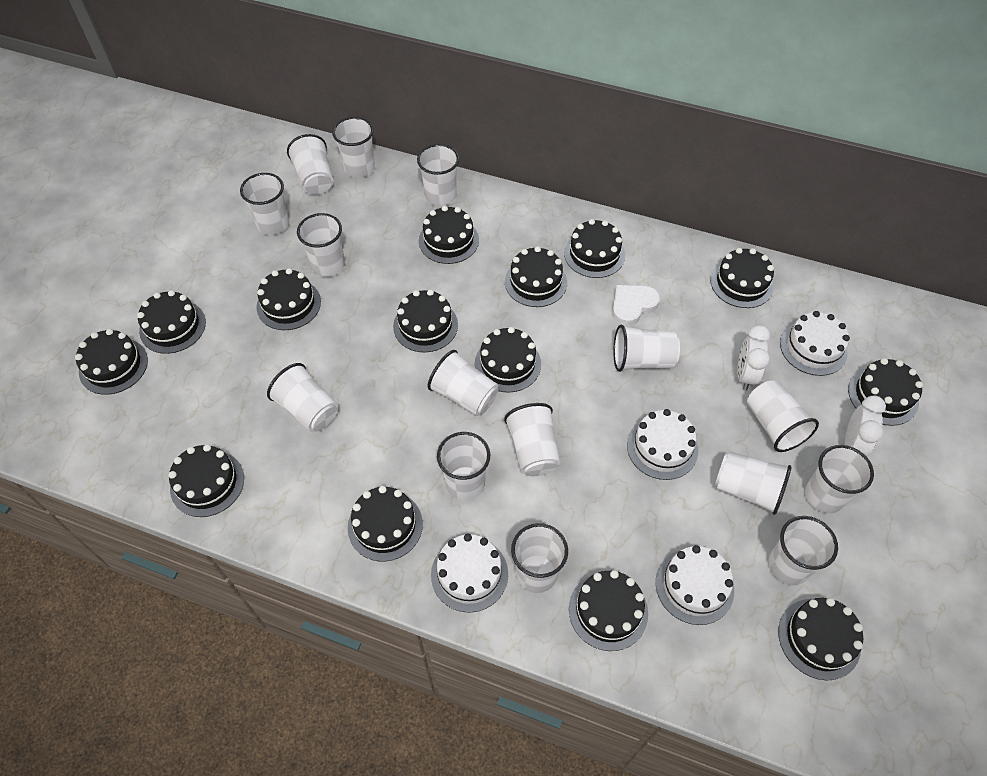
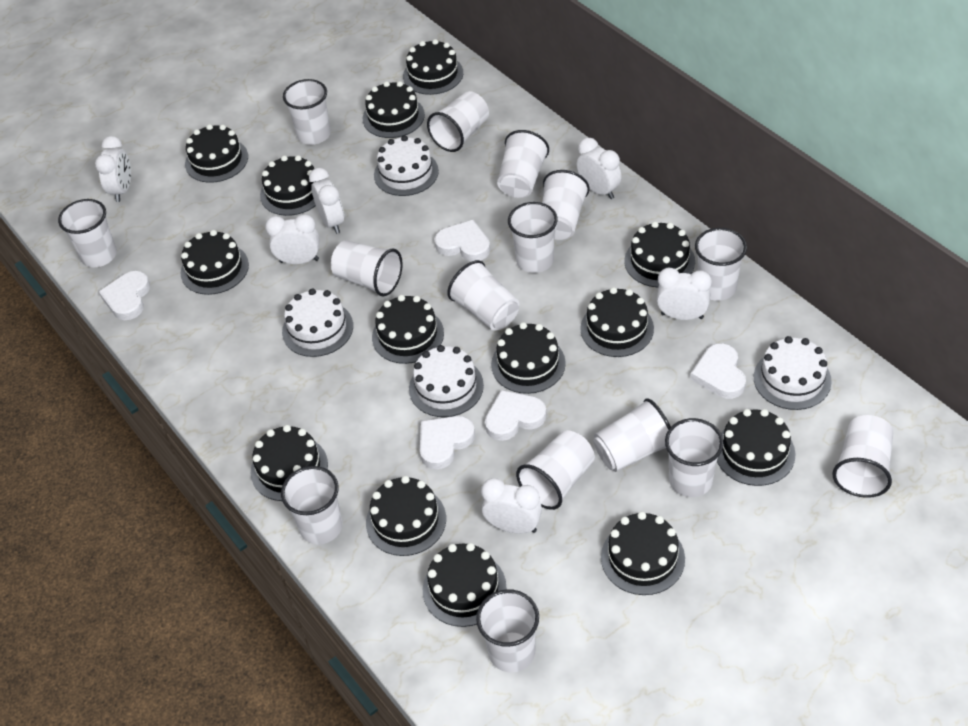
white clock: [737,325,770,390] [845,396,886,457] = 2 -> [95,136,131,202] [265,214,320,264] [309,168,344,234] [481,478,542,534] [577,137,622,199] [657,268,712,320] = 6
white heart: [612,285,660,326] = 1 -> [99,271,150,320] [420,416,475,469] [434,220,490,261] [485,390,547,441] [690,343,746,399] = 5

